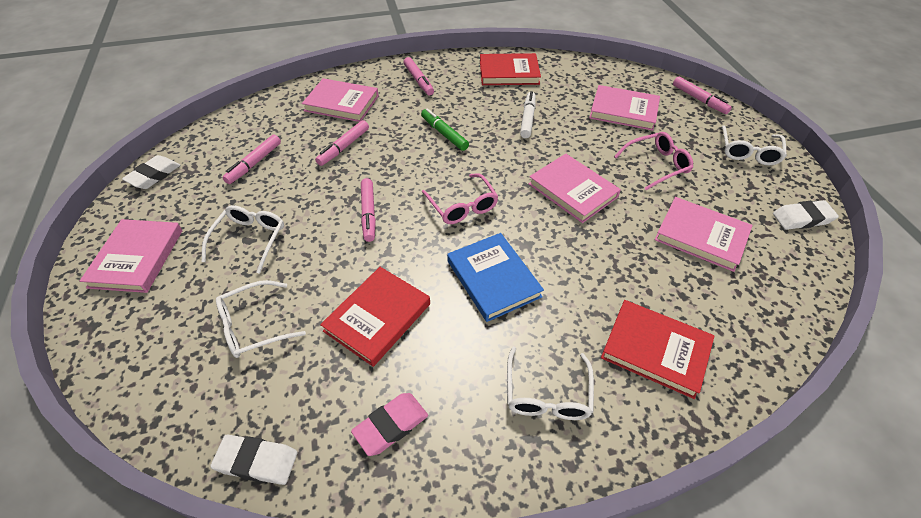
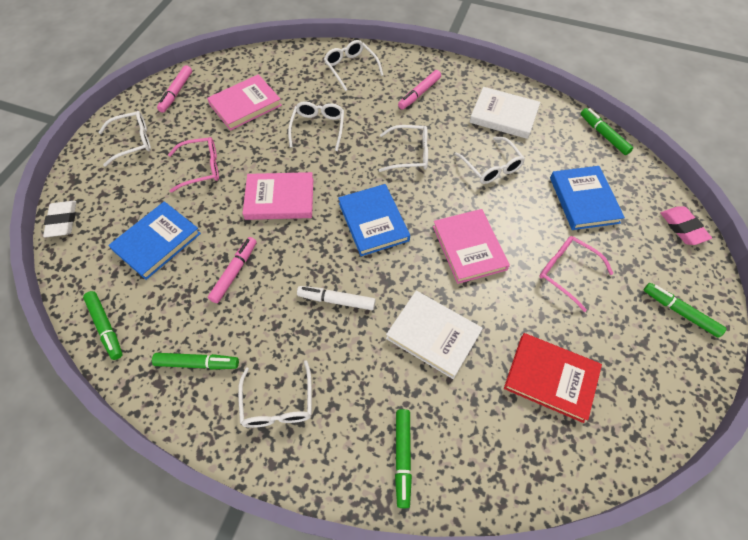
blue book: [447,233,544,322] = 1 -> [108,201,201,280] [338,184,410,256] [550,166,625,230] = 3
green marker: [421,108,469,151] = 1 -> [83,291,123,360] [152,353,239,370] [395,409,412,508] [580,108,633,155] [644,283,727,338] = 5
pink book: [80,219,182,293] [302,78,379,122] [529,154,621,223] [589,85,660,131] [654,197,753,272] = 5 -> [207,74,282,131] [243,172,313,220] [433,209,510,284] = 3
pink marker: [223,135,281,184] [315,120,369,166] [361,178,376,242] [404,57,434,96] [673,77,732,114] = 5 -> [157,65,192,113] [208,237,257,303] [398,70,441,110] = 3
red book: [320,267,430,367] [480,53,541,85] [601,300,714,399] = 3 -> [504,333,602,423] = 1
white book: none = 0 -> [386,291,483,379] [470,87,541,139] = 2
white eraser: [122,155,180,189] [210,435,297,485] [773,200,839,230] = 3 -> [43,201,76,237] = 1
white glasses: [202,205,284,274] [216,280,306,358] [507,347,594,420] [721,125,787,166] = 4 -> [98,111,151,166] [238,360,312,428] [288,101,344,151] [324,40,383,91] [379,125,428,172] [455,137,525,184] = 6

